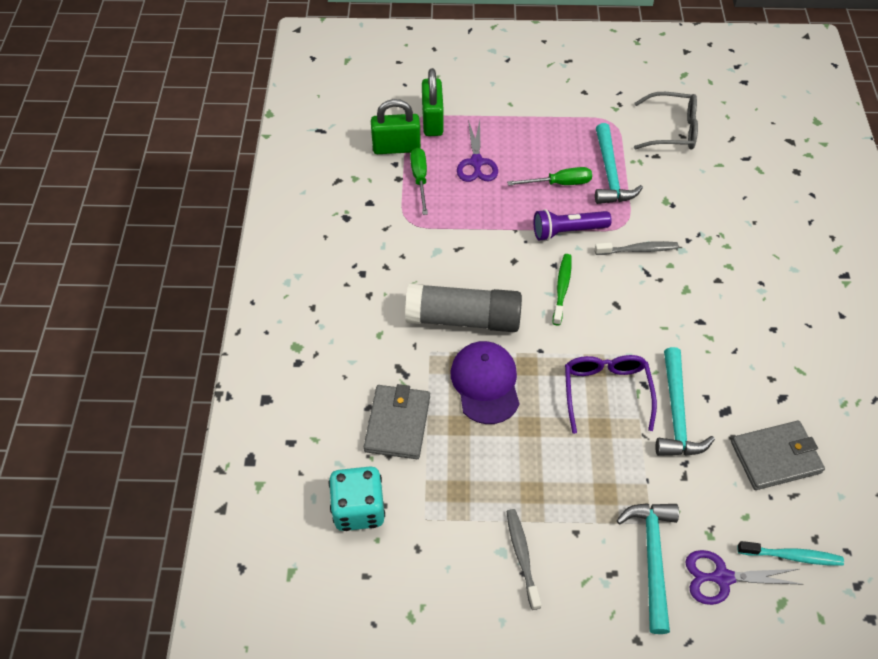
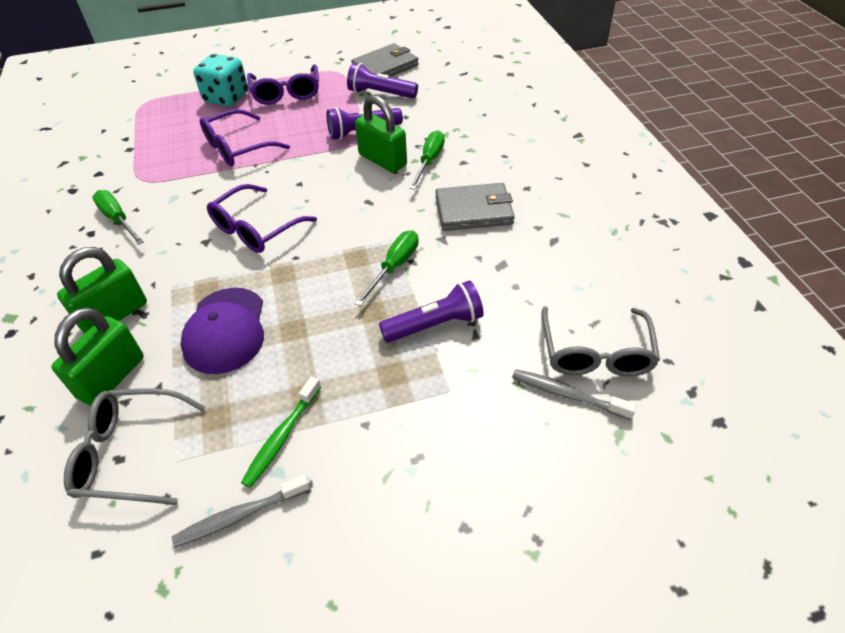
green padlock: [371,99,421,154] [422,68,444,136] = 2 -> [51,307,144,406] [57,247,147,334] [355,95,407,173] = 3
green screwdriver: [410,148,428,215] [507,167,592,186] = 2 -> [92,190,144,245] [355,230,419,306] [409,130,445,190] = 3
grey glasses: [634,92,698,150] = 1 -> [64,388,205,505] [542,306,660,377] = 2
grey glue stick: [405,283,522,332] = 1 -> none = 0
purple flashlight: [533,209,612,241] = 1 -> [327,107,403,140] [347,63,418,98] [379,281,484,343] = 3
purple glasses: [565,355,657,434] = 1 -> [200,109,290,166] [207,184,317,253] [247,64,319,105] = 3
purple scissors: [457,120,498,182] [685,550,803,605] = 2 -> none = 0
turquoise hammer: [595,123,643,204] [617,503,679,634] [656,347,715,456] = 3 -> none = 0
turquoise toothbrush: [738,541,844,566] = 1 -> none = 0

